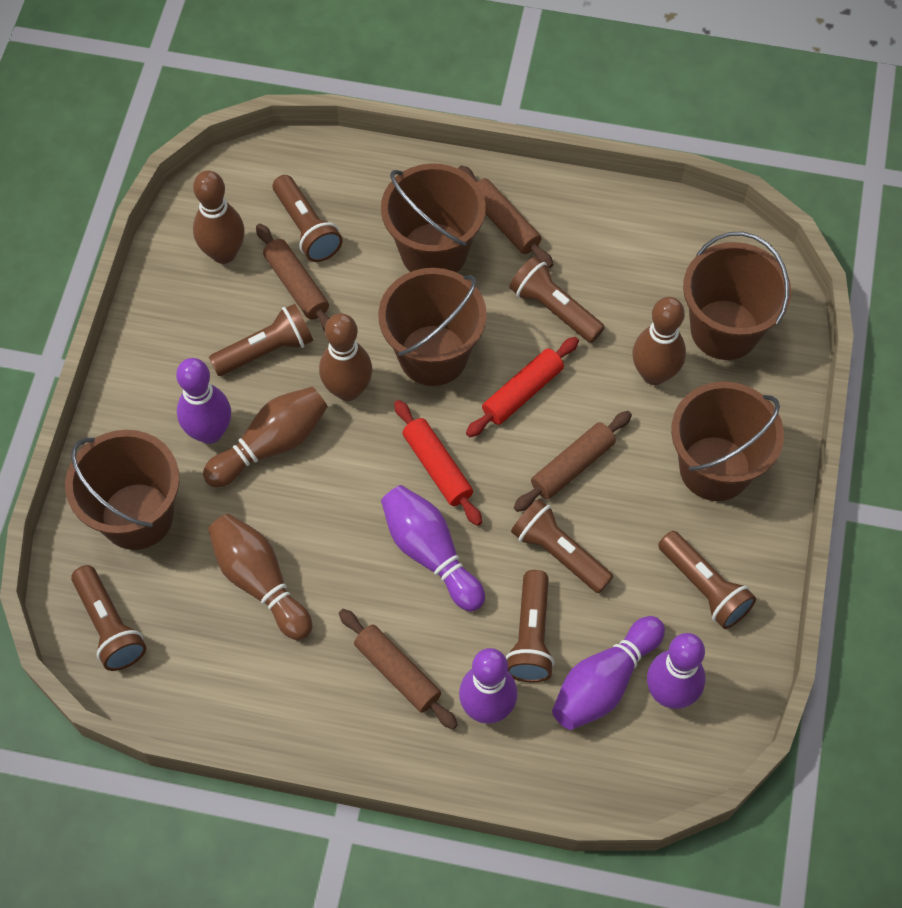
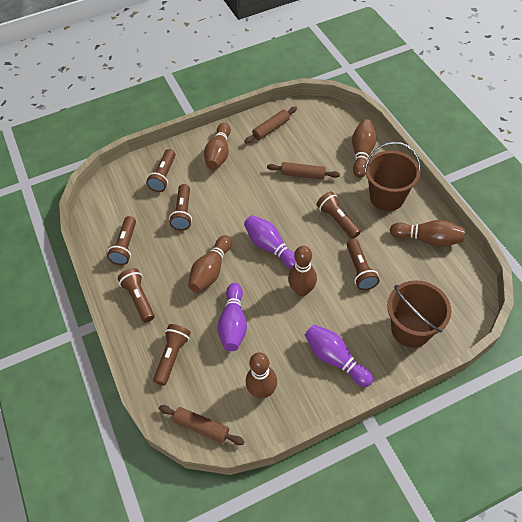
brown bowling pin: [193,171,245,264] [203,386,328,488] [208,514,312,640] [319,313,372,401] [633,297,686,385] = 5 -> [188,235,232,293] [204,123,231,170] [246,352,277,398] [288,246,317,296] [352,119,377,178] [390,220,465,247] = 6
brown bucket: [65,430,180,550] [378,268,487,386] [381,163,486,273] [671,381,784,501] [683,232,791,360] = 5 -> [364,142,421,211] [387,280,452,348] = 2
brown rolling pin: [256,224,329,331] [339,609,458,729] [458,165,553,268] [514,411,632,512] = 4 -> [159,405,245,445] [244,106,297,144] [267,162,340,180] = 3
purple bowling pin: [176,358,231,444] [381,485,485,611] [459,648,517,724] [552,616,665,730] [647,633,705,709] = 5 -> [217,283,247,351] [244,215,296,269] [305,325,373,387] = 3
red rolling pin: [394,400,482,526] [466,337,579,437] = 2 -> none = 0

